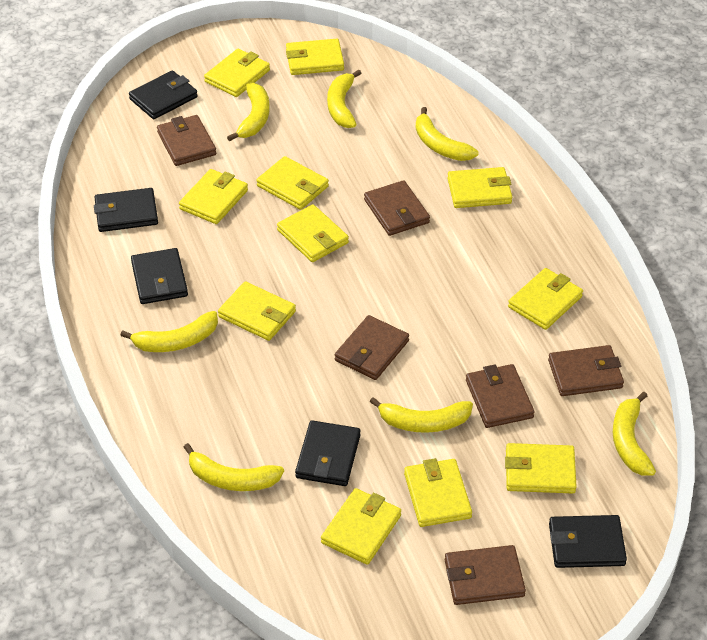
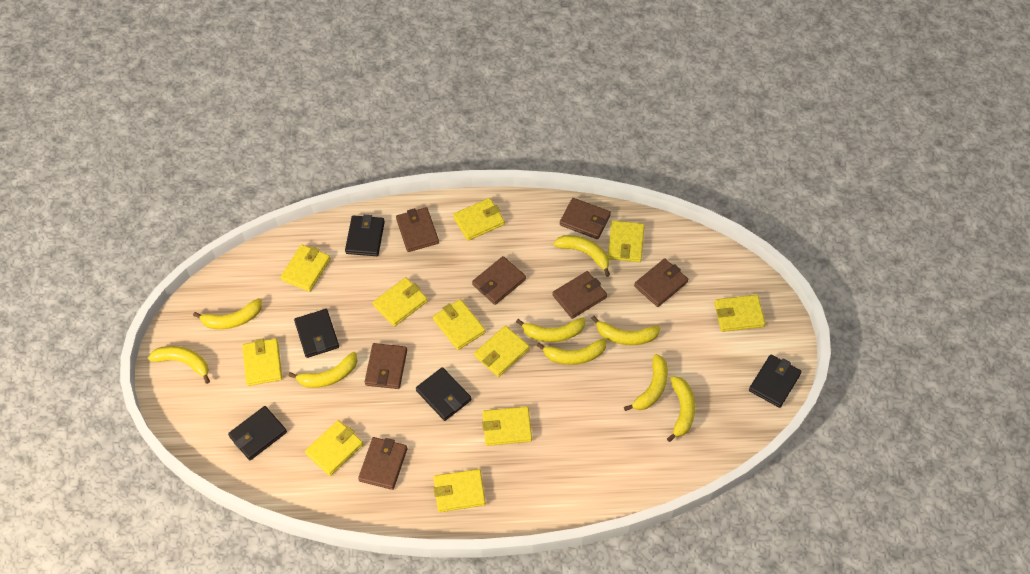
brown wallet: [157,115,217,166] [335,315,409,380] [364,180,430,236] [445,545,526,605] [466,364,535,428] [548,345,624,396] = 6 -> [358,437,407,490] [365,343,407,389] [396,207,439,252] [472,256,526,305] [553,271,607,319] [560,198,611,239] [634,258,688,307] = 7
yellow banana: [120,311,218,352] [184,443,284,491] [227,83,270,141] [327,69,361,128] [369,397,473,433] [416,107,478,161] [613,392,656,476] = 7 -> [148,346,210,384] [193,298,262,329] [288,352,358,388] [516,318,585,342] [536,338,606,365] [553,235,610,277] [591,316,660,345] [624,354,668,411] [667,376,695,442] = 9

